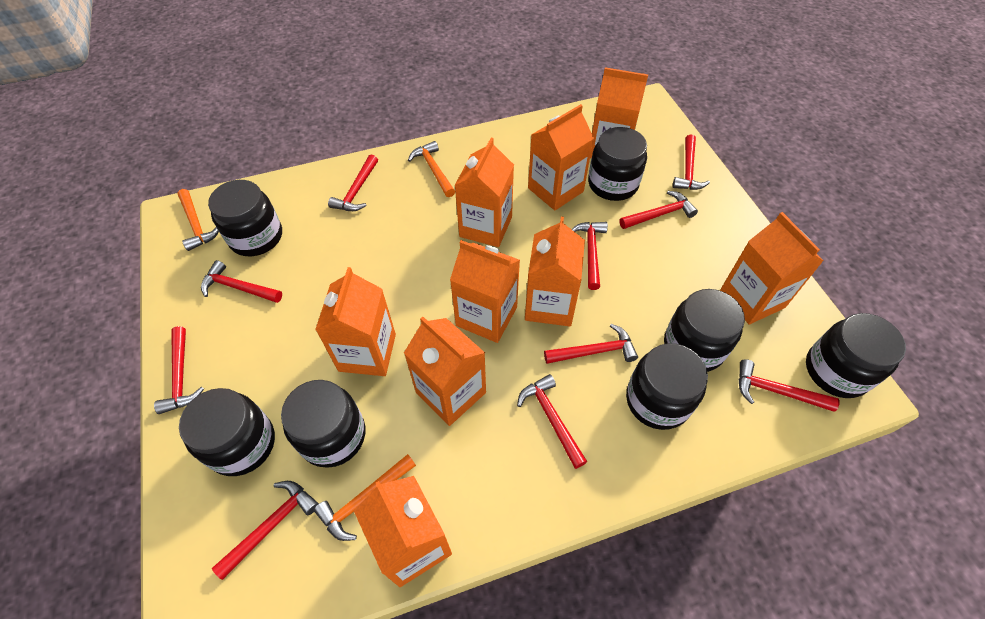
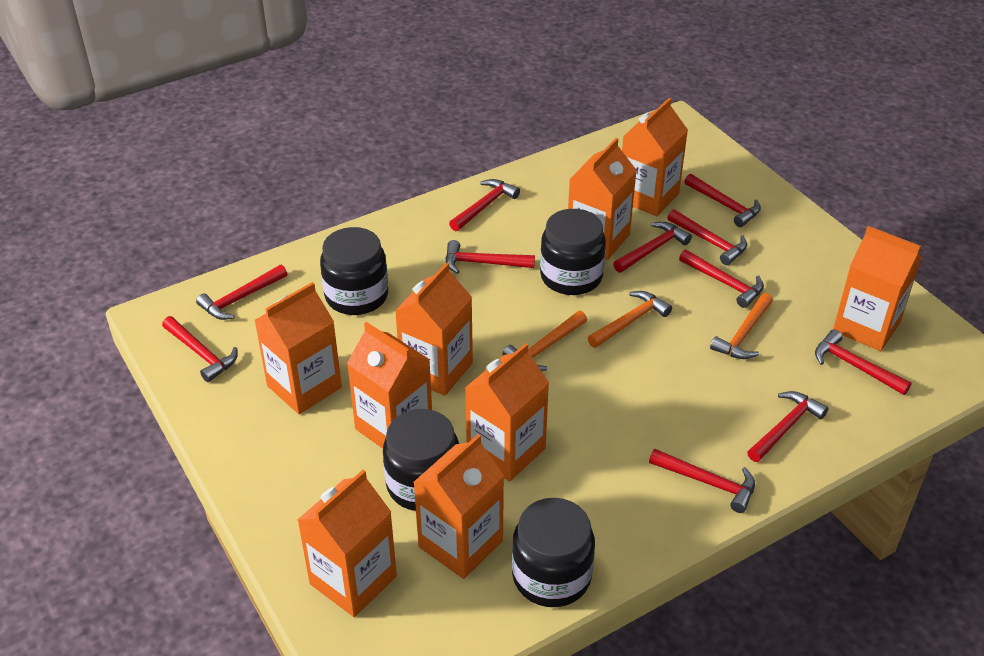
black jar: [179,388,275,476] [208,180,282,256] [281,380,365,468] [588,127,647,201] [626,343,708,430] [664,289,745,372] [806,313,906,398] = 7 -> [320,227,388,315] [383,409,459,511] [512,498,595,607] [540,209,606,295] = 4
red hammer: [154,326,204,414] [201,260,282,303] [212,481,319,580] [328,155,378,211] [517,374,587,469] [544,324,638,364] [572,222,608,290] [619,191,698,229] [673,134,710,190] [739,359,840,412] = 10 -> [162,316,238,382] [196,264,287,320] [445,240,535,274] [449,179,520,231] [613,222,692,273] [649,449,755,513] [667,209,747,265] [679,250,764,308] [684,174,761,227] [747,391,829,462] [815,329,912,395] = 11

